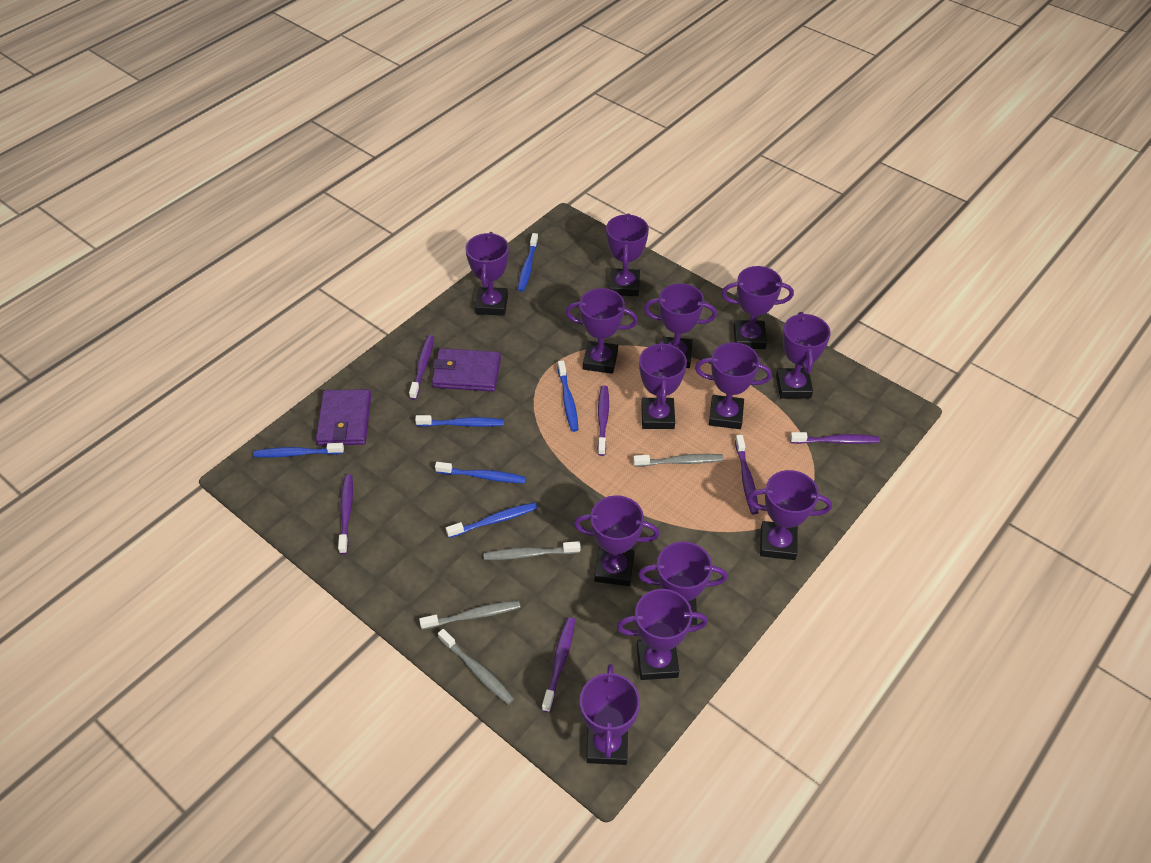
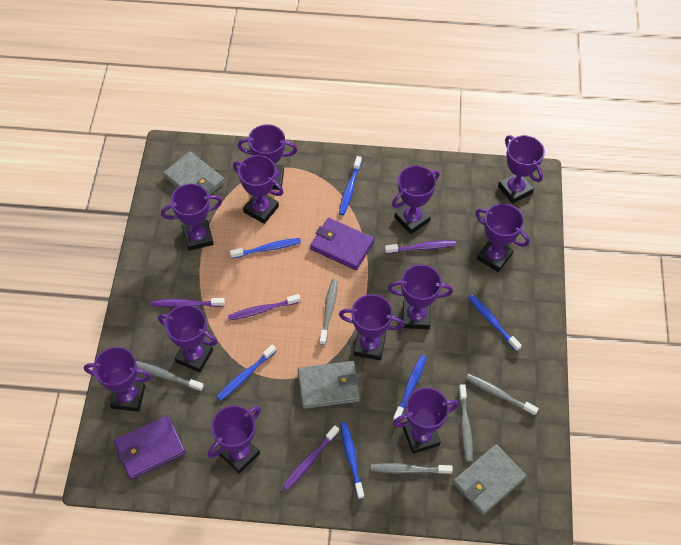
grey toothbrush: [419,601,520,630] [438,629,514,705] [484,541,580,560] [633,454,724,467] = 4 -> [136,361,204,391] [319,279,338,345] [371,463,453,474] [459,384,473,462] [465,374,539,416] = 5
grey wallet: none = 0 -> [163,151,225,195] [298,361,360,409] [453,444,527,515] = 3
purple toothbrush: [338,474,353,554] [409,335,434,400] [542,617,575,712] [597,386,609,456] [735,435,759,514] [790,432,880,444] = 6 -> [150,298,225,307] [228,294,301,321] [282,425,339,490] [385,240,456,254] = 4
purple trophy: [465,232,509,316] [565,288,638,374] [574,495,660,586] [580,664,640,765] [606,214,649,296] [616,589,708,680] [638,541,728,632] [639,341,687,429] [644,283,717,368] [695,342,772,429] [721,266,794,349] [747,470,832,560] [776,312,831,399] = 13 -> [84,347,152,412] [158,305,218,373] [161,184,222,251] [208,405,261,474] [233,155,284,224] [238,124,297,190] [339,294,405,360] [388,265,453,329] [392,165,440,234] [393,387,459,454] [475,203,530,272] [498,135,545,204] = 12

